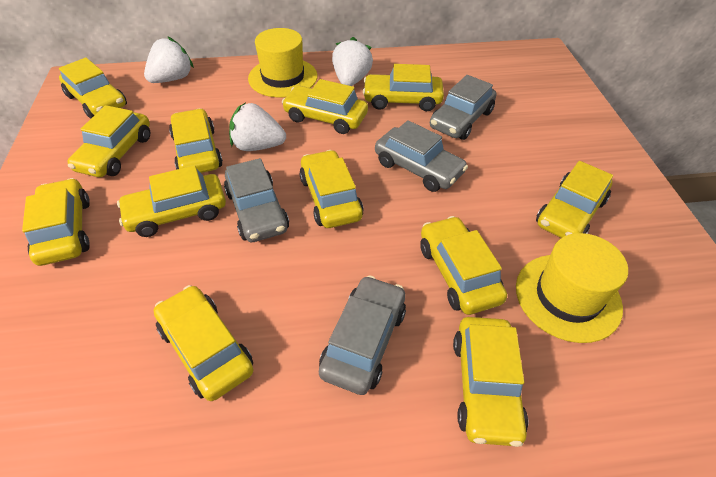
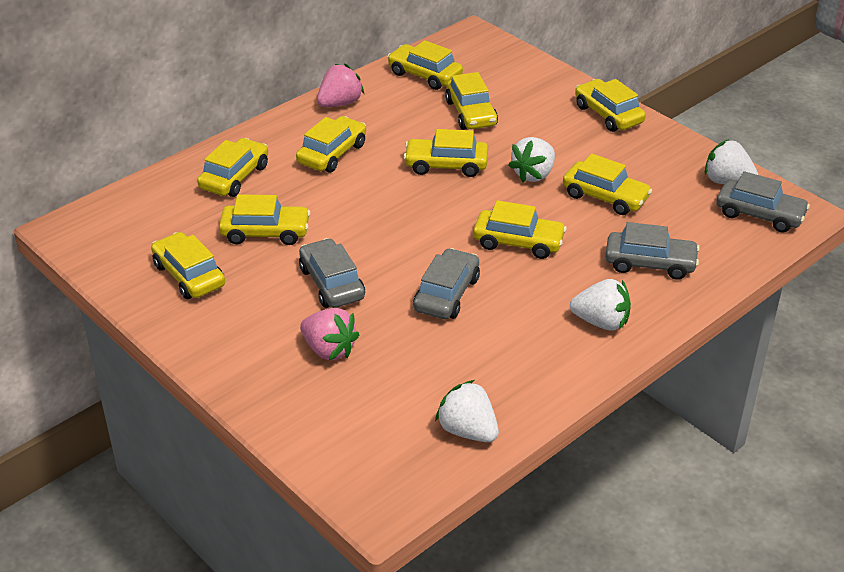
pink strawberry: none = 0 -> [300,308,359,360] [317,63,364,107] = 2
white strawberry: [144,36,194,83] [229,102,286,151] [332,37,373,86] = 3 -> [435,380,499,442] [508,137,555,182] [570,279,631,331] [705,139,758,184] = 4
yellow car: [22,178,90,266] [59,58,127,119] [67,105,150,177] [117,165,226,237] [154,285,254,401] [169,108,223,173] [282,79,368,134] [299,150,364,228] [363,64,444,111] [420,216,507,315] [453,317,529,447] [536,161,613,238] = 12 -> [151,232,225,299] [197,138,268,197] [219,194,310,245] [296,116,366,172] [387,40,463,90] [403,129,488,177] [445,72,498,130] [473,200,567,259] [563,154,652,215] [575,79,646,132] = 10
yellow hat: [248,28,317,98] [516,233,628,343] = 2 -> none = 0

